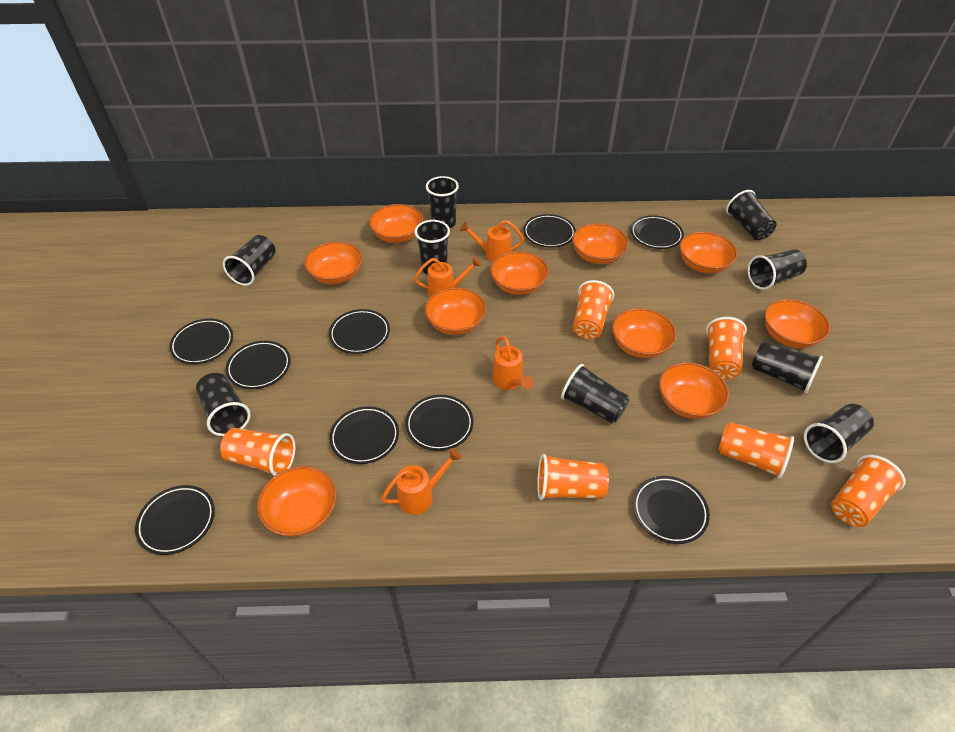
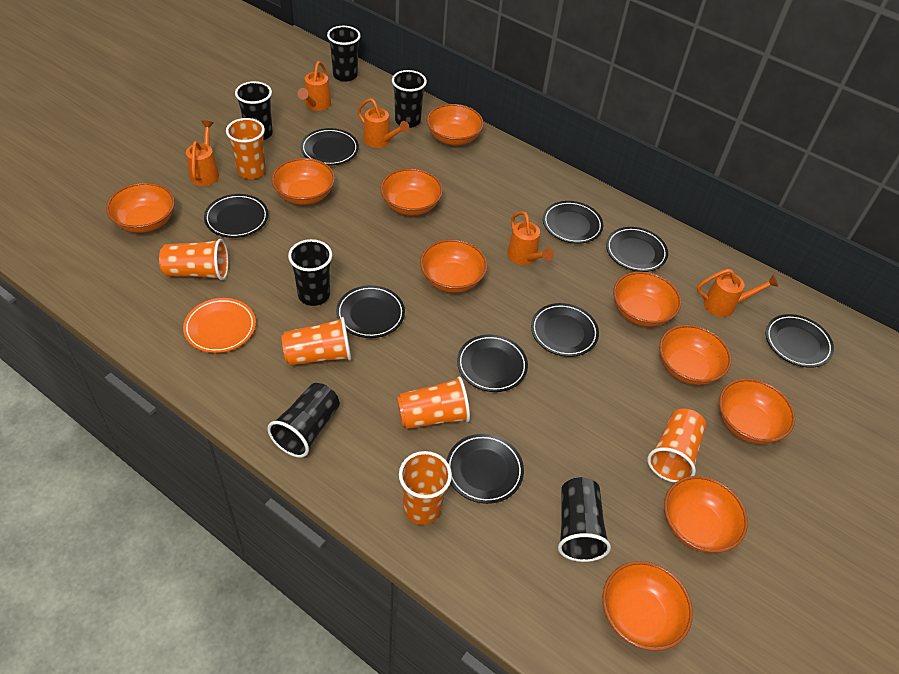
black cup: [196,373,251,436] [223,235,276,286] [415,220,450,275] [426,176,459,228] [561,364,629,423] [726,190,777,240] [748,249,807,290] [752,341,823,393] [804,404,874,463] = 9 -> [235,81,273,140] [267,383,340,458] [288,239,332,306] [327,26,361,82] [392,70,427,128] [558,477,611,562] = 6
orange plate: none = 0 -> [183,298,256,353] = 1
orange watering can: [381,448,462,515] [414,256,481,297] [460,220,524,262] [492,336,534,390] = 4 -> [186,120,219,186] [298,61,331,111] [357,98,409,148] [507,211,554,265] [697,269,778,317] = 5

